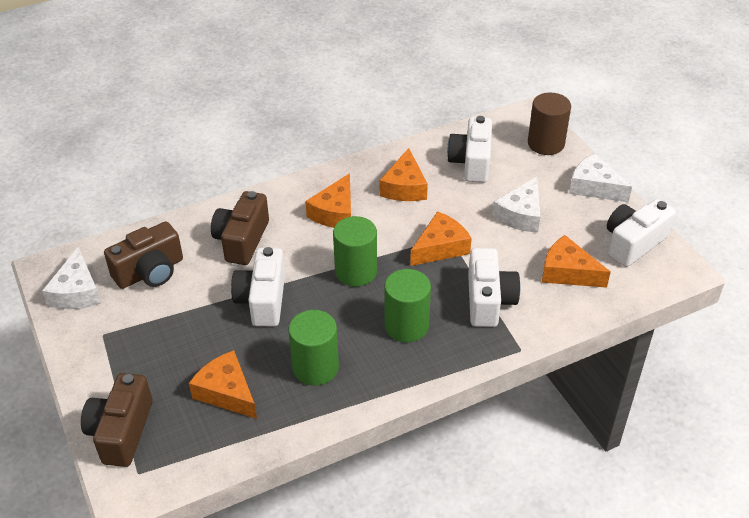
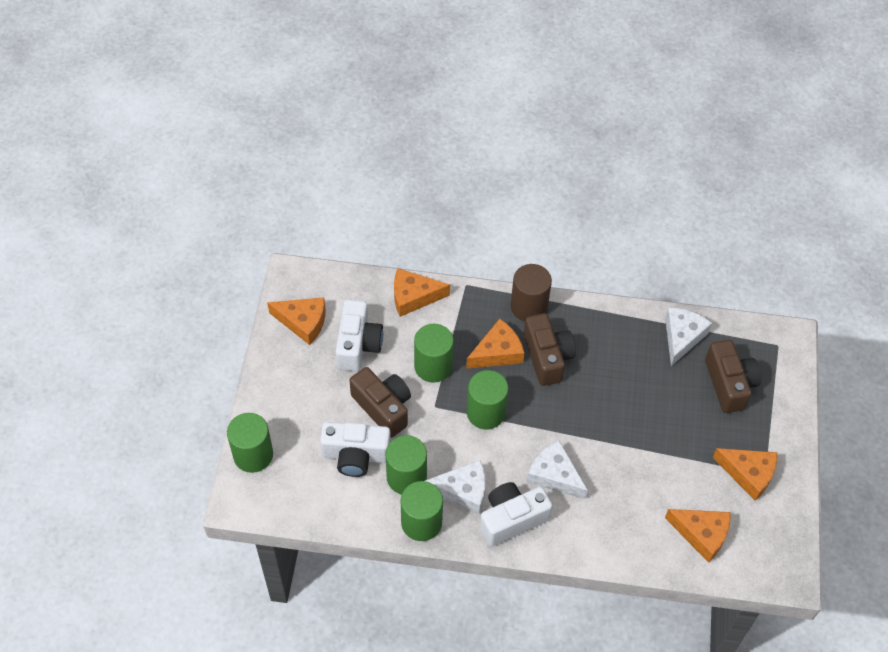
green cylinder: [289,310,339,386] [333,216,377,287] [384,269,431,342] = 3 -> [227,413,273,473] [386,435,427,495] [401,481,443,541] [414,324,454,383] [467,370,508,429] = 5
white camera: [231,247,285,326] [447,116,492,183] [468,248,520,327] [607,199,675,267] = 4 -> [320,422,391,477] [335,300,383,371] [480,482,552,546] = 3

